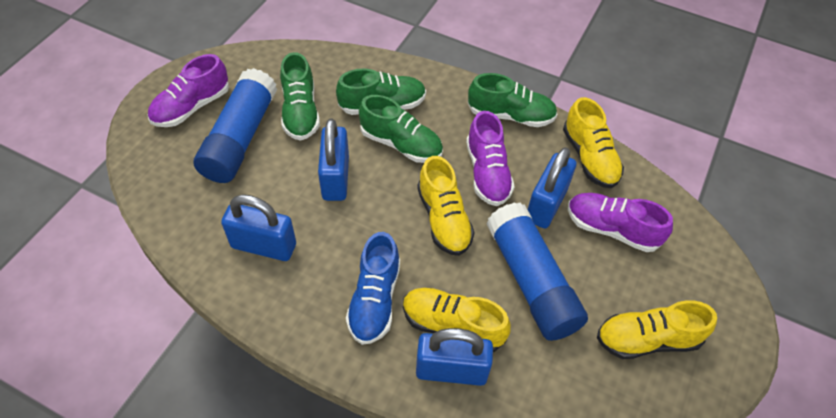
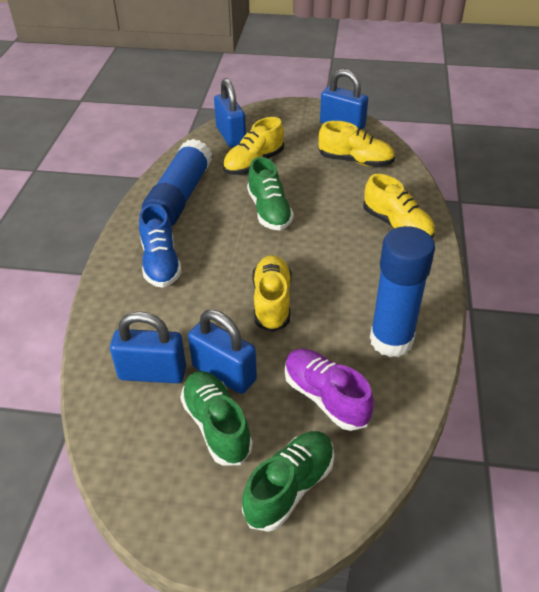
green shoe: [280,52,320,141] [336,68,426,115] [359,95,443,163] [468,73,557,127] = 4 -> [180,371,253,465] [242,431,334,532] [247,157,294,230] = 3
purple shoe: [148,54,229,127] [466,111,515,206] [568,193,673,252] = 3 -> [285,349,374,431] = 1

